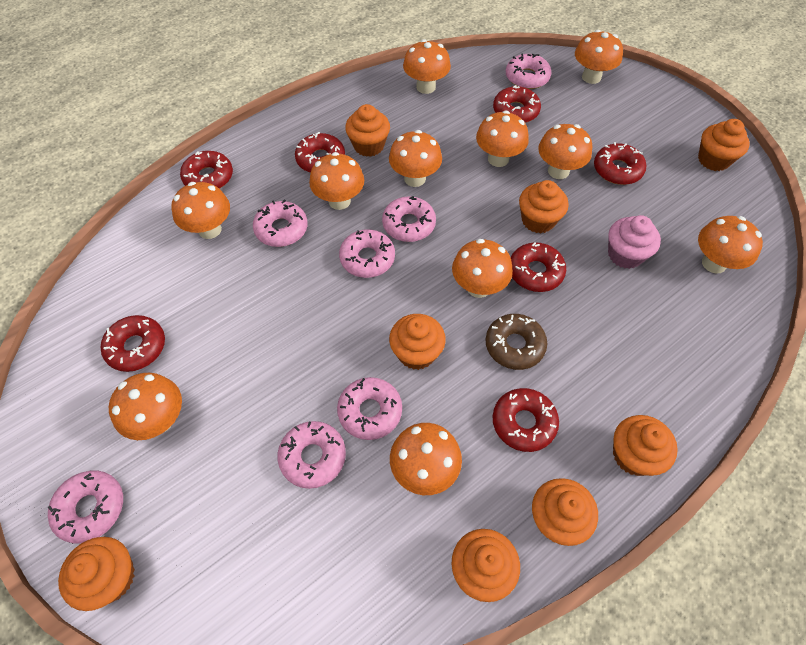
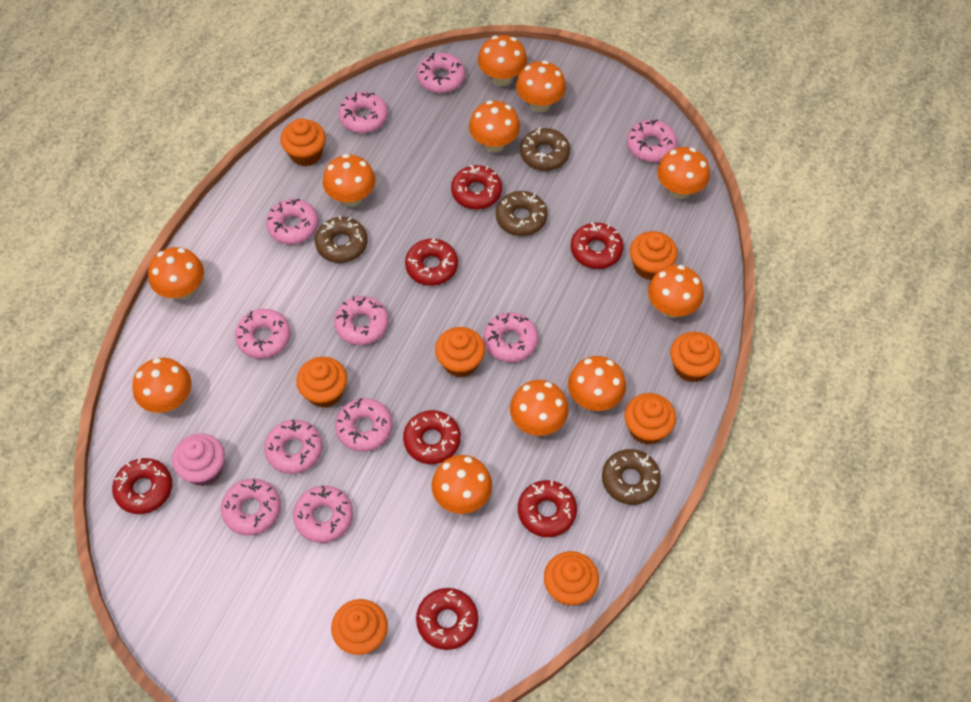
brown donut: [485,314,547,370] = 1 -> [315,216,368,263] [496,191,548,236] [520,127,570,171] [602,449,661,505] = 4
pink donut: [48,471,123,543] [253,200,308,247] [278,421,346,489] [337,377,402,440] [339,229,395,278] [382,196,436,242] [506,53,552,89] = 7 -> [221,479,281,536] [235,309,291,359] [264,420,323,474] [266,199,319,244] [293,486,353,543] [334,296,389,345] [335,398,393,452] [338,92,388,133] [417,53,465,93] [483,312,538,362] [627,119,677,162] = 11

